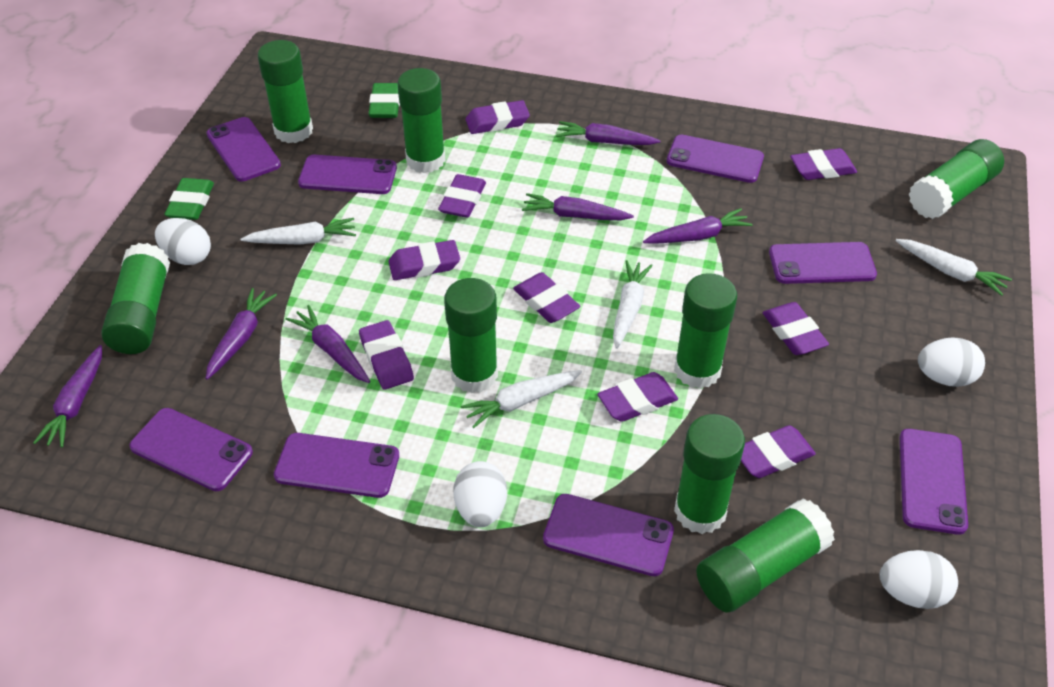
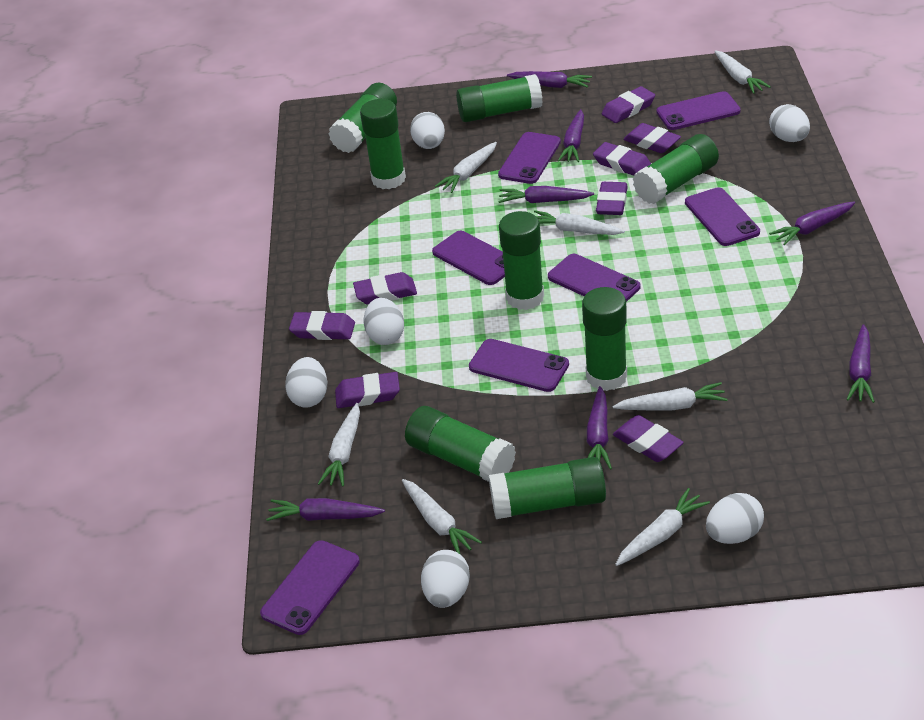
green eraser: [164,178,214,220] [368,83,400,118] = 2 -> none = 0
purple carrot: [33,345,102,448] [205,288,277,380] [286,305,370,383] [522,193,634,220] [556,121,661,145] [643,208,753,244] = 6 -> [266,498,385,521] [498,186,594,203] [507,71,592,88] [558,109,584,162] [587,386,612,470] [769,201,855,246] [846,324,875,403] = 7
purple eraser: [359,320,414,389] [388,240,460,280] [438,174,486,218] [466,100,530,134] [513,272,580,323] [597,372,678,422] [741,425,816,478] [763,302,829,355] [790,148,857,180] = 9 -> [289,311,355,340] [335,372,400,408] [353,272,417,305] [593,142,651,176] [596,182,628,215] [602,86,655,123] [613,415,684,462] [623,123,681,153] = 8
purple phone: [129,408,253,491] [206,117,281,182] [274,433,399,498] [298,155,397,194] [543,494,674,576] [667,135,764,183] [769,242,877,284] [900,429,968,535] = 8 -> [260,540,360,635] [432,231,505,285] [469,339,569,392] [498,132,561,184] [548,254,640,302] [656,91,741,130] [685,188,760,246] = 7
white carrot: [240,218,356,245] [460,370,582,428] [613,260,653,349] [895,239,1012,296] = 4 -> [318,403,360,487] [402,479,482,554] [434,142,497,193] [534,210,625,235] [613,382,728,411] [615,488,710,566] [714,50,771,94] = 7
white egg: [155,218,211,265] [454,461,507,527] [879,550,958,609] [918,337,985,387] = 4 -> [285,357,327,408] [364,298,404,345] [410,112,445,149] [421,550,470,608] [706,493,764,544] [769,104,810,142] = 6

